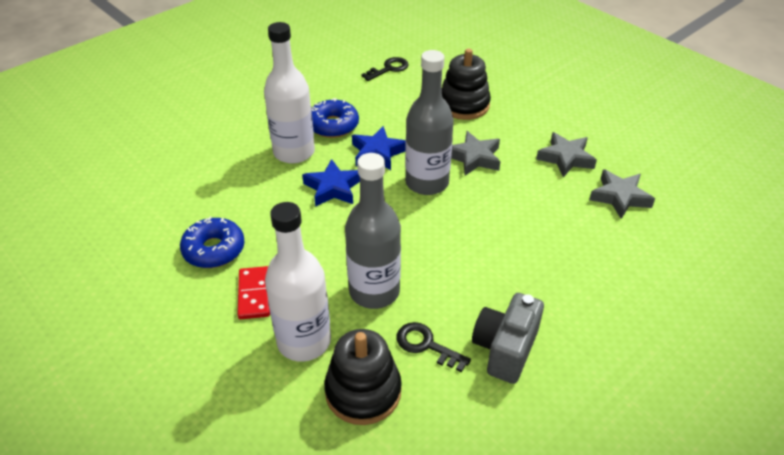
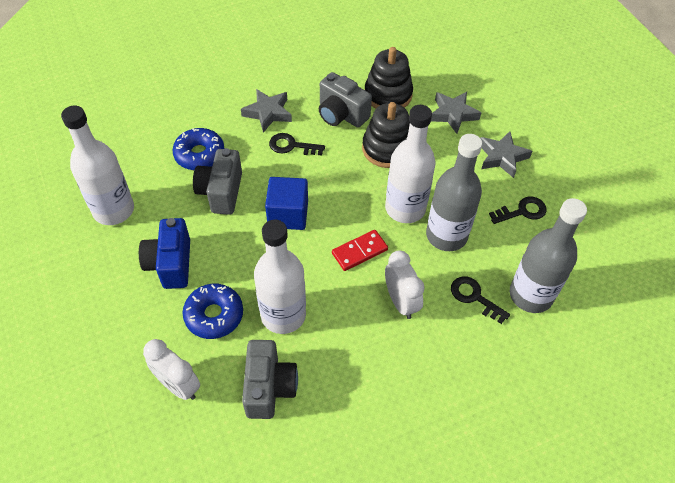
black key: [361,57,409,81] [397,322,471,372] = 2 -> [269,133,325,156] [451,276,510,324] [489,197,547,224] = 3
blue camera: none = 0 -> [139,218,190,289] = 1
blue cube: none = 0 -> [265,177,308,230] = 1
blue star: [302,159,360,207] [352,126,406,170] = 2 -> none = 0
grey camera: [472,293,544,384] = 1 -> [193,148,242,215] [242,340,298,419] [319,72,372,127] = 3
white bottle: [264,22,315,164] [265,202,331,362] = 2 -> [61,106,134,225] [254,220,306,334] [385,105,436,223] = 3
white clock: none = 0 -> [143,339,200,400] [385,250,425,319] = 2

